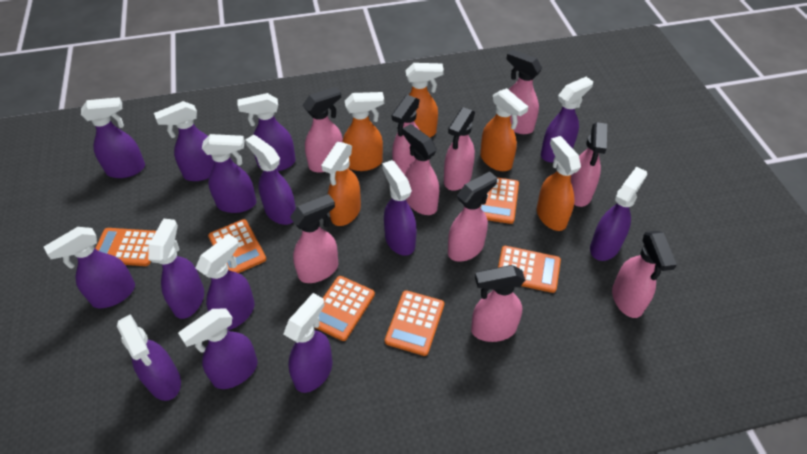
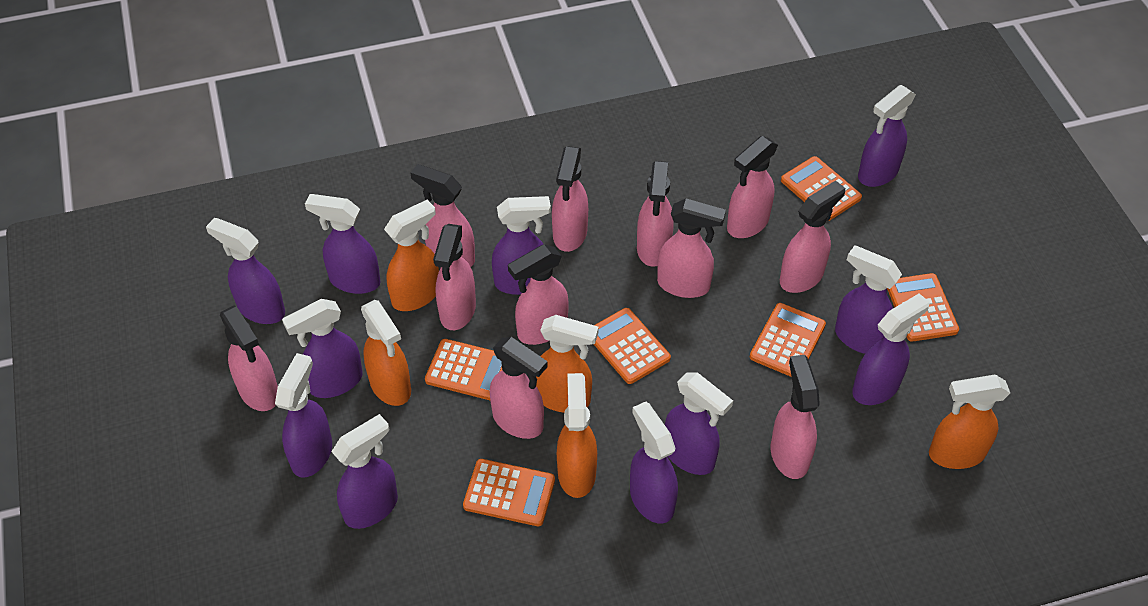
pink spray bottle: [290,194,338,283] [303,87,343,173] [392,95,420,175] [402,124,439,215] [444,107,475,191] [448,171,497,262] [471,265,525,342] [507,49,542,134] [571,122,607,207] [612,231,677,318] = 10 -> [220,305,278,411] [410,164,475,267] [433,224,476,330] [490,337,548,439] [508,244,568,345] [552,146,588,252] [637,161,674,267] [657,199,726,298] [727,136,778,238] [771,355,820,479] [780,181,845,293] = 11
purple spray bottle: [44,227,135,308] [81,97,145,178] [117,314,181,401] [148,219,204,319] [154,101,214,181] [178,308,258,389] [196,234,255,330] [202,134,256,213] [237,93,296,171] [245,135,296,225] [283,293,332,393] [382,160,417,256] [541,77,593,163] [590,167,647,261] = 14 -> [206,218,285,324] [275,353,332,478] [282,299,363,398] [305,194,381,294] [331,414,398,529] [492,196,551,295] [630,402,678,524] [665,372,733,475] [835,245,902,354] [852,293,929,405] [858,85,916,187] = 11

